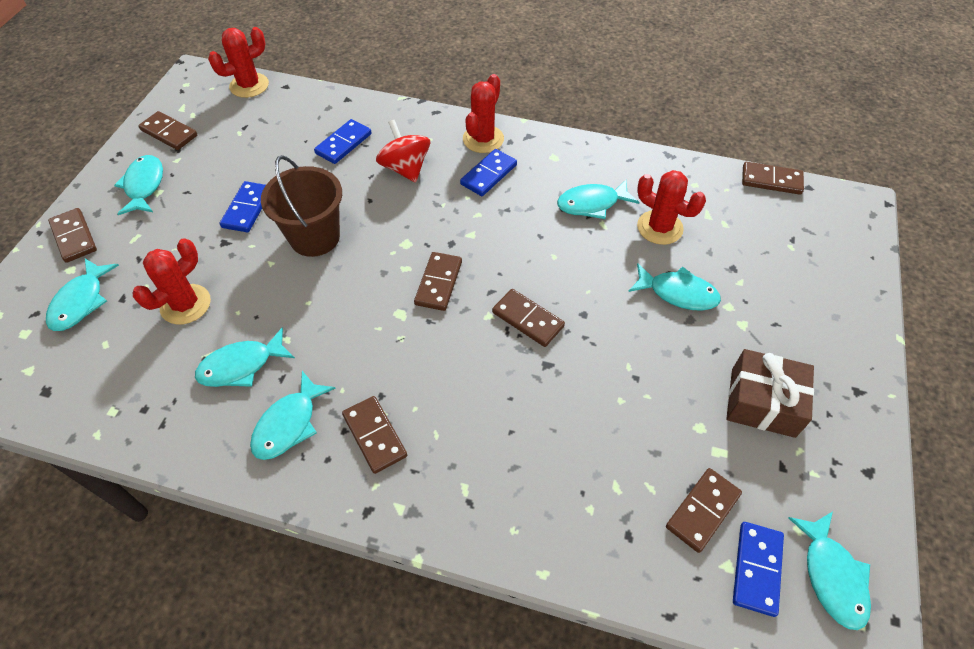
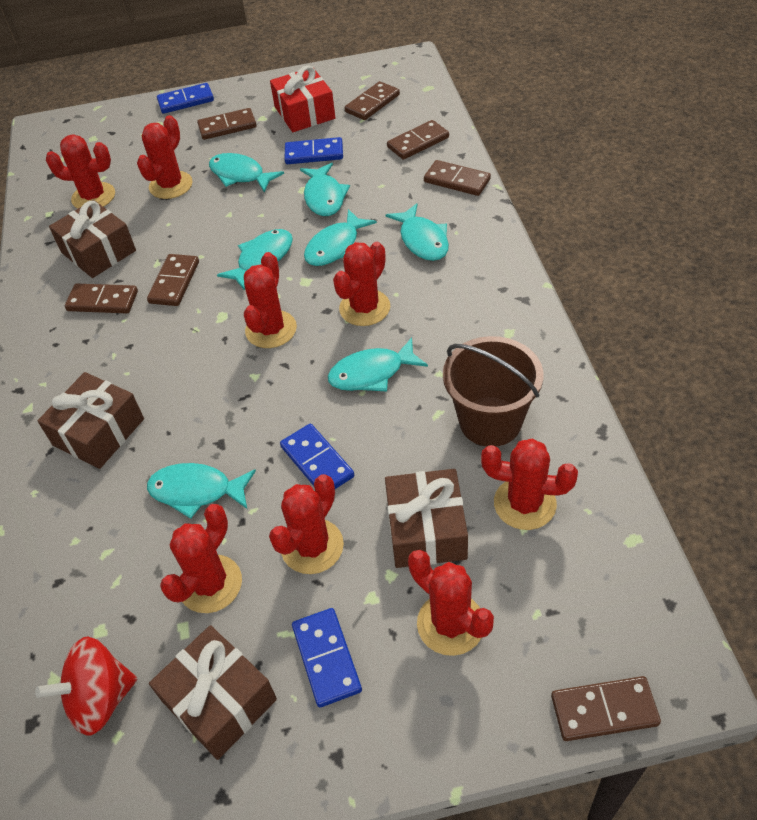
brown gift: [726,349,814,438] = 1 -> [37,372,144,469] [49,200,136,278] [149,625,277,760] [385,469,468,568] = 4
red cactus: [133,238,211,325] [208,27,269,98] [463,74,504,153] [637,170,706,245] = 4 -> [46,134,115,209] [137,115,193,199] [160,504,242,613] [244,252,297,348] [269,474,344,574] [333,242,390,326] [408,550,494,656] [481,438,578,530] = 8
red gift: none = 0 -> [270,65,335,132] = 1

